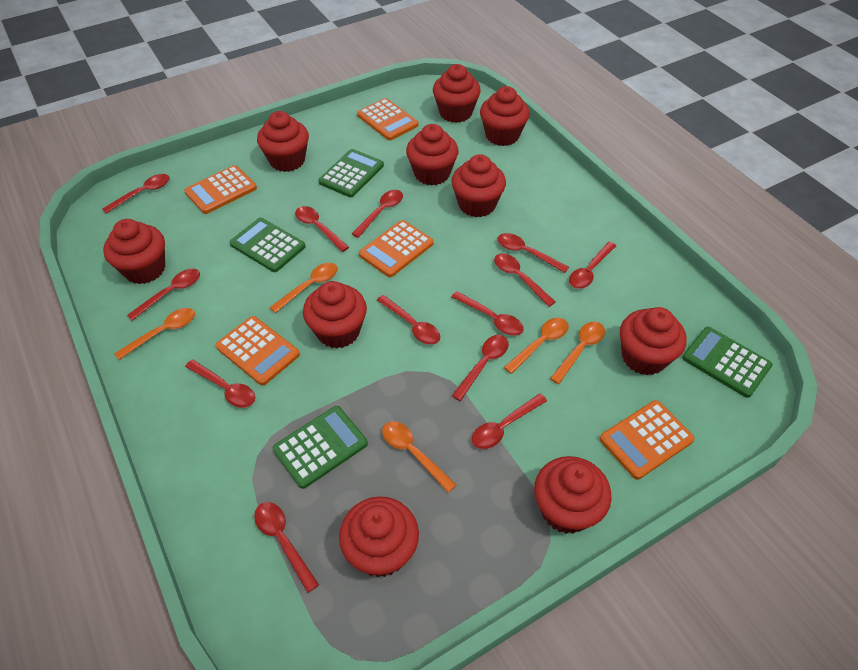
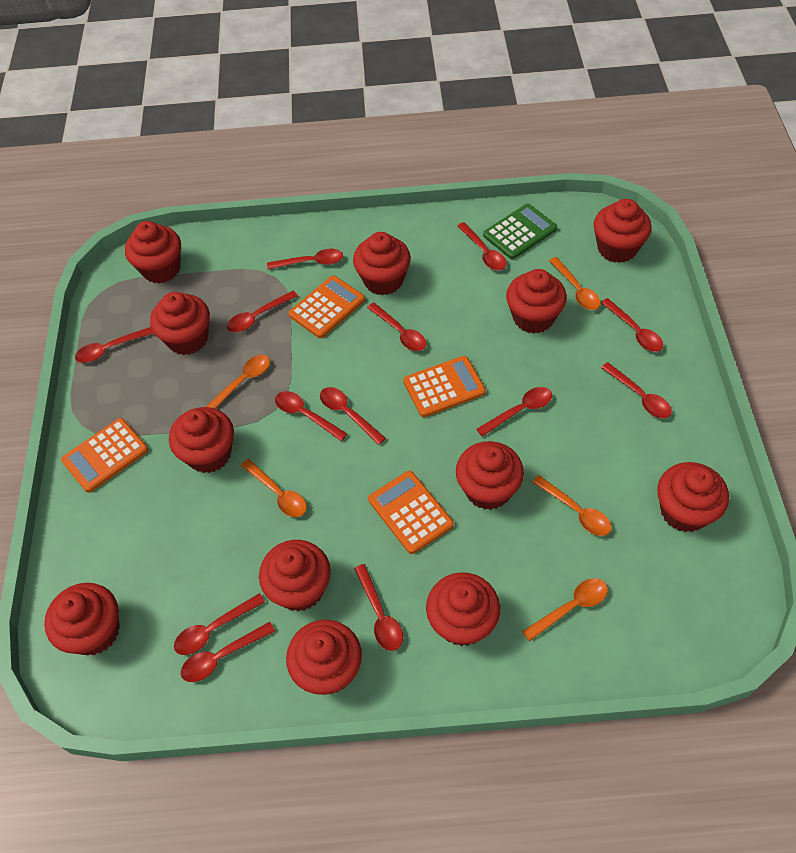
green calculator: [230,218,305,272] [273,406,368,489] [318,149,384,197] [682,326,773,398] = 4 -> [483,204,557,259] = 1
orange calculator: [184,165,257,214] [216,316,300,386] [357,98,419,140] [359,220,434,277] [599,400,695,480] = 5 -> [61,418,148,493] [289,275,365,338] [368,471,454,554] [403,356,486,417] = 4
red cupcake: [103,219,165,284] [257,111,309,172] [303,281,367,348] [339,496,419,577] [406,124,458,185] [433,64,481,123] [451,154,506,217] [480,86,530,146] [534,456,612,534] [620,307,687,375] = 10 -> [44,583,120,655] [125,221,181,284] [150,292,210,355] [169,407,234,473] [259,540,331,611] [286,619,362,695] [353,232,411,295] [426,572,500,646] [456,441,524,510] [506,269,567,334] [593,199,652,263] [657,462,729,532] = 12

